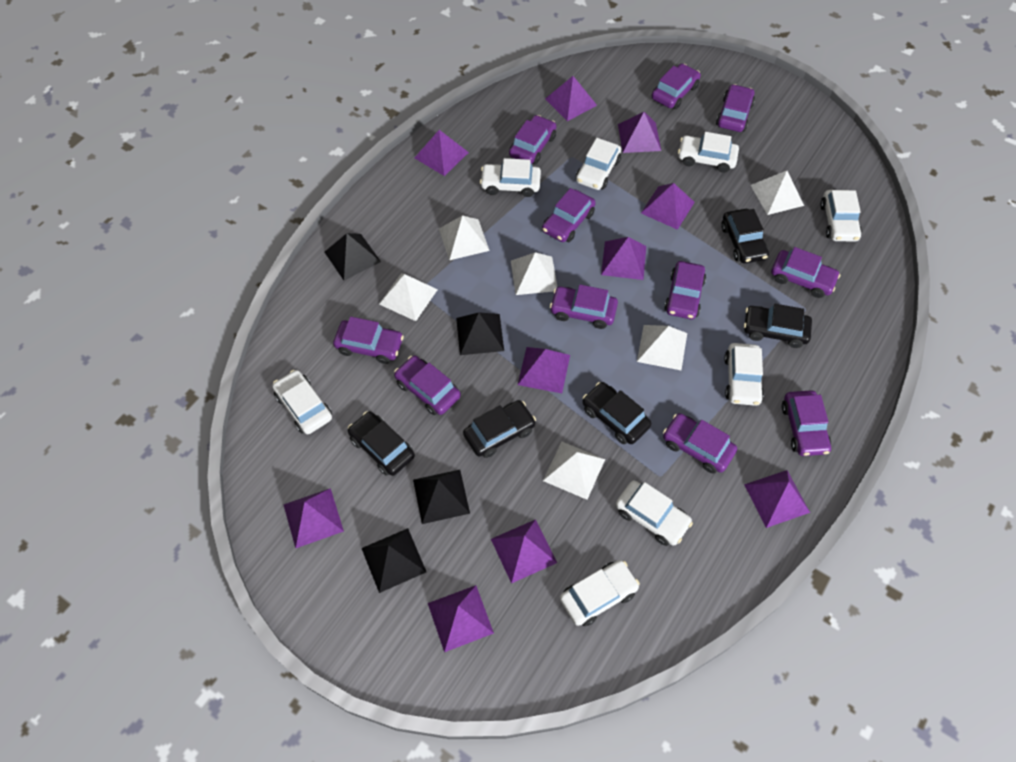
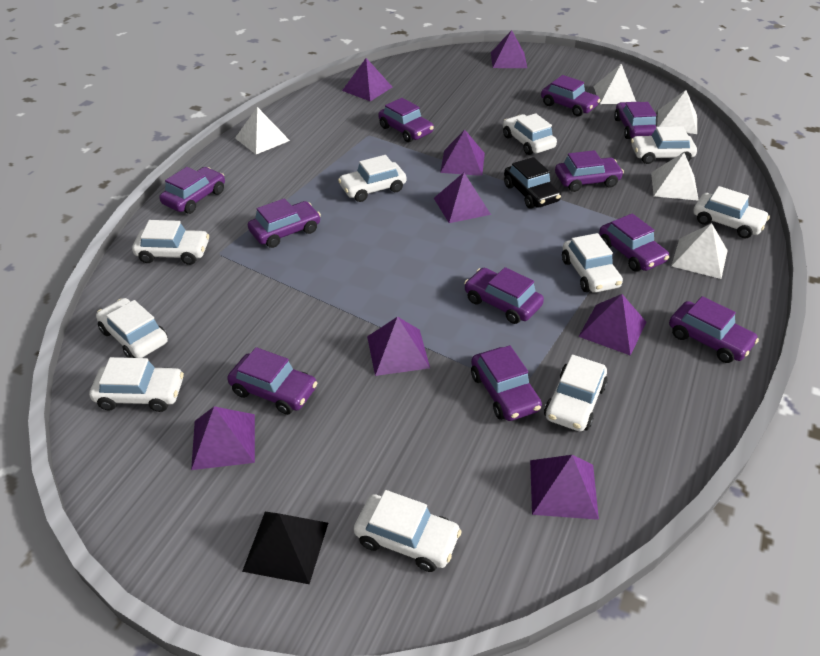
black car: [348,411,415,476] [463,400,536,458] [582,382,651,444] [721,209,769,263] [744,304,812,348] = 5 -> [504,157,561,209] = 1
black pyramid: [325,233,381,280] [362,528,426,593] [413,470,470,524] [456,312,504,355] = 4 -> [242,512,328,584] = 1
purple pyramid: [283,488,344,548] [415,130,469,176] [428,585,494,652] [491,519,557,584] [518,347,570,393] [545,76,597,121] [601,237,646,280] [618,112,661,153] [641,183,695,230] [744,470,810,528] = 10 -> [191,406,255,470] [342,58,392,101] [367,317,430,376] [434,172,491,223] [440,130,485,176] [491,30,527,68] [530,455,599,520] [578,294,646,356] = 8
white car: [272,370,332,434] [480,158,541,197] [560,560,640,626] [576,138,621,190] [616,481,693,546] [678,132,739,173] [724,343,764,406] [820,190,862,241] = 8 -> [89,357,184,412] [96,298,168,358] [132,220,209,265] [338,155,406,202] [354,490,462,572] [503,113,557,155] [544,354,608,432] [562,233,623,293] [631,126,697,164] [693,186,770,238] = 10
white pyramid: [379,273,438,321] [439,215,490,260] [511,252,557,295] [543,442,605,500] [637,325,687,370] [751,171,804,215] = 6 -> [235,107,290,154] [593,64,636,104] [651,153,699,201] [657,90,697,134] [671,223,728,279] = 5

